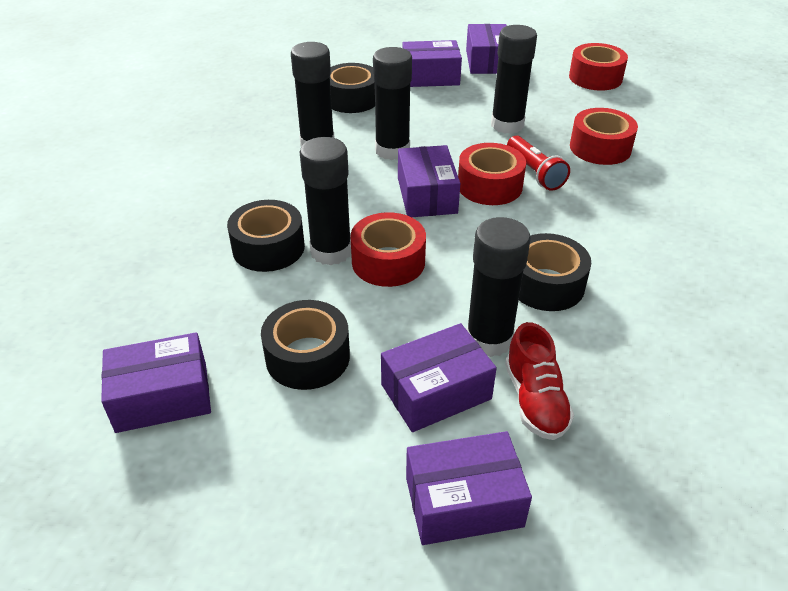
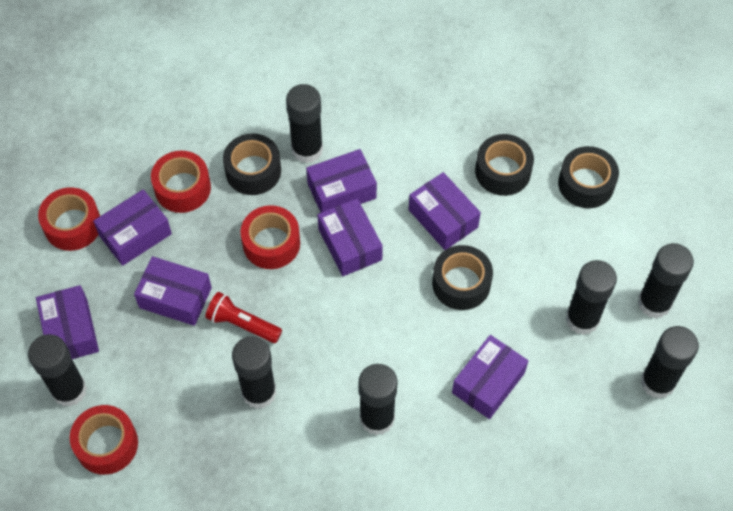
black glue stick: [291,42,335,147] [300,137,351,265] [373,47,412,160] [467,217,531,357] [491,25,537,134] = 5 -> [28,334,87,407] [232,336,276,409] [286,84,323,163] [359,364,398,435] [566,260,617,335] [638,243,694,319] [641,326,699,399] = 7
purple box: [101,332,211,433] [381,323,497,432] [398,145,460,217] [403,40,462,87] [406,431,532,545] [466,24,507,74] = 6 -> [36,285,99,359] [93,189,172,266] [134,256,212,326] [306,149,377,213] [317,199,383,276] [409,172,481,250] [452,335,528,419] = 7
red shoe: [505,322,574,440] = 1 -> none = 0

